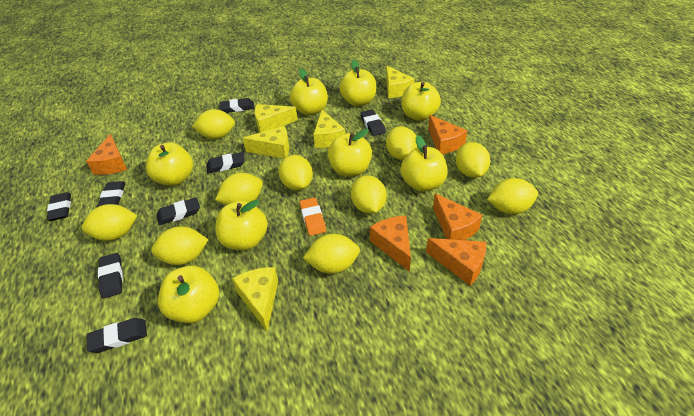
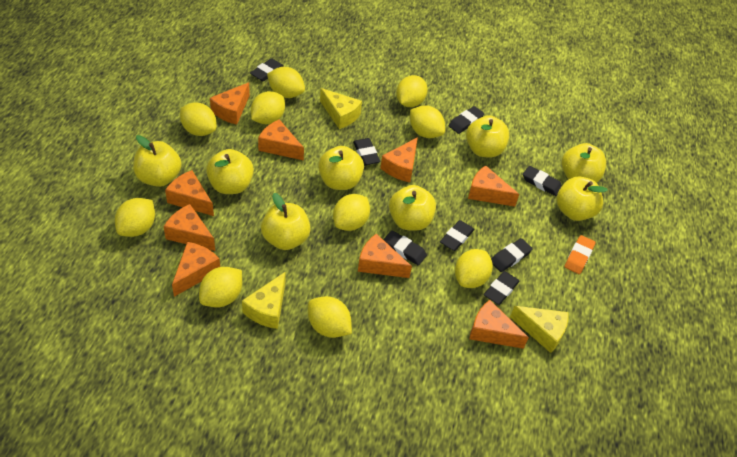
orange cheese: [86,134,127,175] [370,216,411,272] [426,238,486,285] [428,115,467,154] [433,193,482,240] = 5 -> [164,204,215,251] [165,170,214,216] [172,242,220,297] [210,82,250,125] [258,119,304,161] [358,234,412,278] [380,137,418,182] [468,166,519,207] [469,300,529,349] = 9
yellow cheese: [232,267,278,331] [243,126,289,158] [255,104,298,133] [313,110,345,148] [386,66,414,98] = 5 -> [242,272,286,329] [320,88,362,129] [510,306,568,353] = 3

